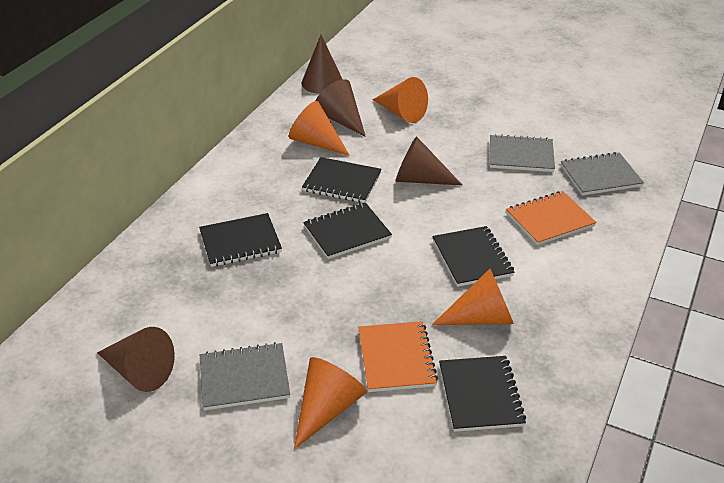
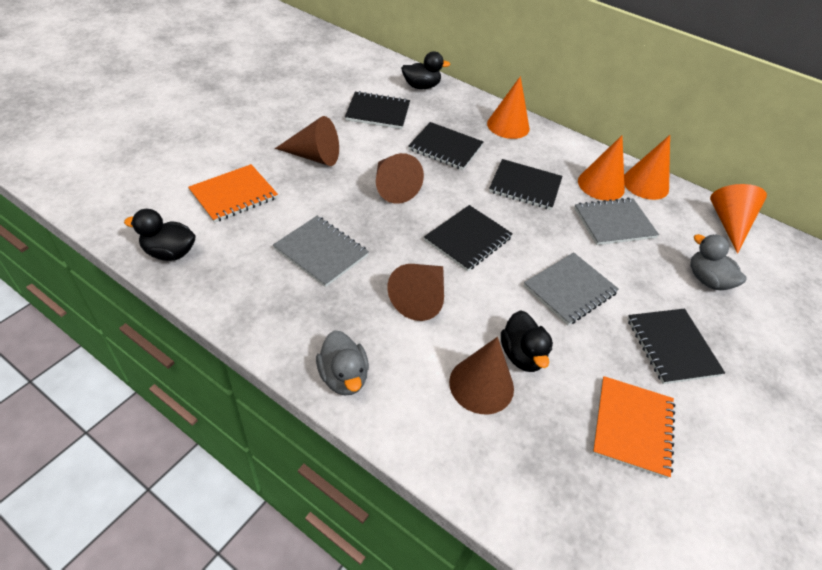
black duck: none = 0 -> [124,209,196,261] [401,51,450,89] [501,310,553,372] = 3
grey duck: none = 0 -> [316,330,369,395] [690,234,747,290] = 2

